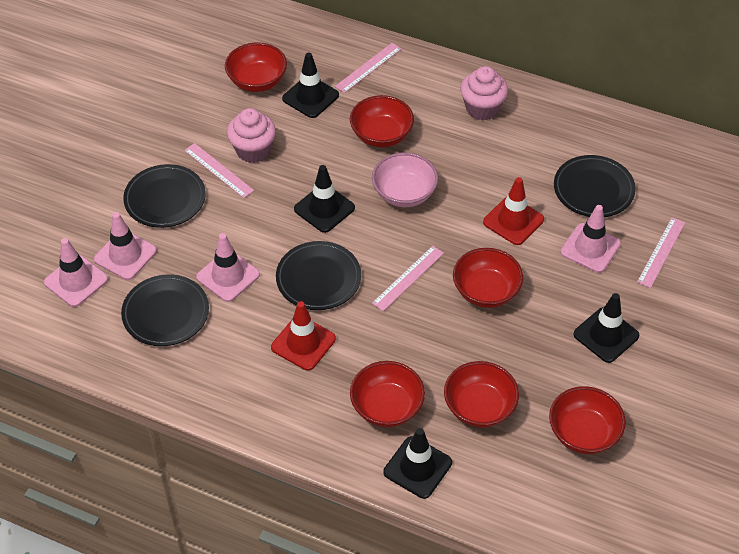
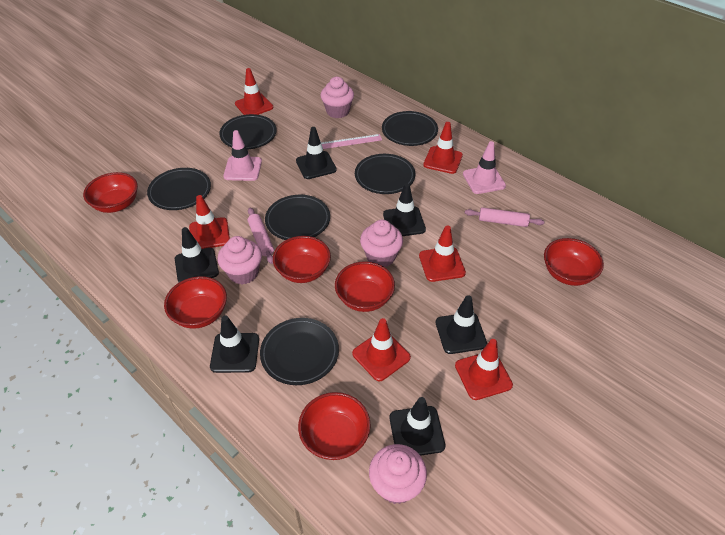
black plate: [121,274,209,346] [123,164,206,228] [276,241,361,310] [554,155,636,217] = 4 -> [147,168,211,210] [219,114,277,150] [260,318,339,385] [265,195,330,240] [355,154,415,194] [382,111,438,146] = 6
black traffic cone: [282,52,339,118] [294,165,355,233] [384,428,452,499] [573,293,639,363] = 4 -> [175,227,219,282] [210,315,259,373] [296,127,337,179] [383,183,426,236] [389,397,445,456] [436,295,487,354] = 6
pink bowl: [372,152,438,207] = 1 -> none = 0
pink cupcake: [227,108,276,163] [460,66,508,121] = 2 -> [218,236,262,285] [321,77,354,118] [360,220,403,267] [369,444,427,504] = 4
pink rolling pin: none = 0 -> [248,208,274,264] [465,207,545,227] = 2
pink ruler: [184,143,254,198] [335,43,401,93] [372,246,444,311] [637,217,685,288] = 4 -> [321,134,382,149] = 1
pink traffic cone: [44,238,108,307] [94,212,157,280] [196,233,260,302] [560,205,621,273] = 4 -> [223,130,262,181] [463,141,506,194] = 2
red traffic cone: [271,301,336,371] [483,177,544,245] = 2 -> [189,195,230,249] [235,68,273,115] [352,318,411,381] [419,225,466,282] [423,122,463,174] [455,339,513,400] = 6

